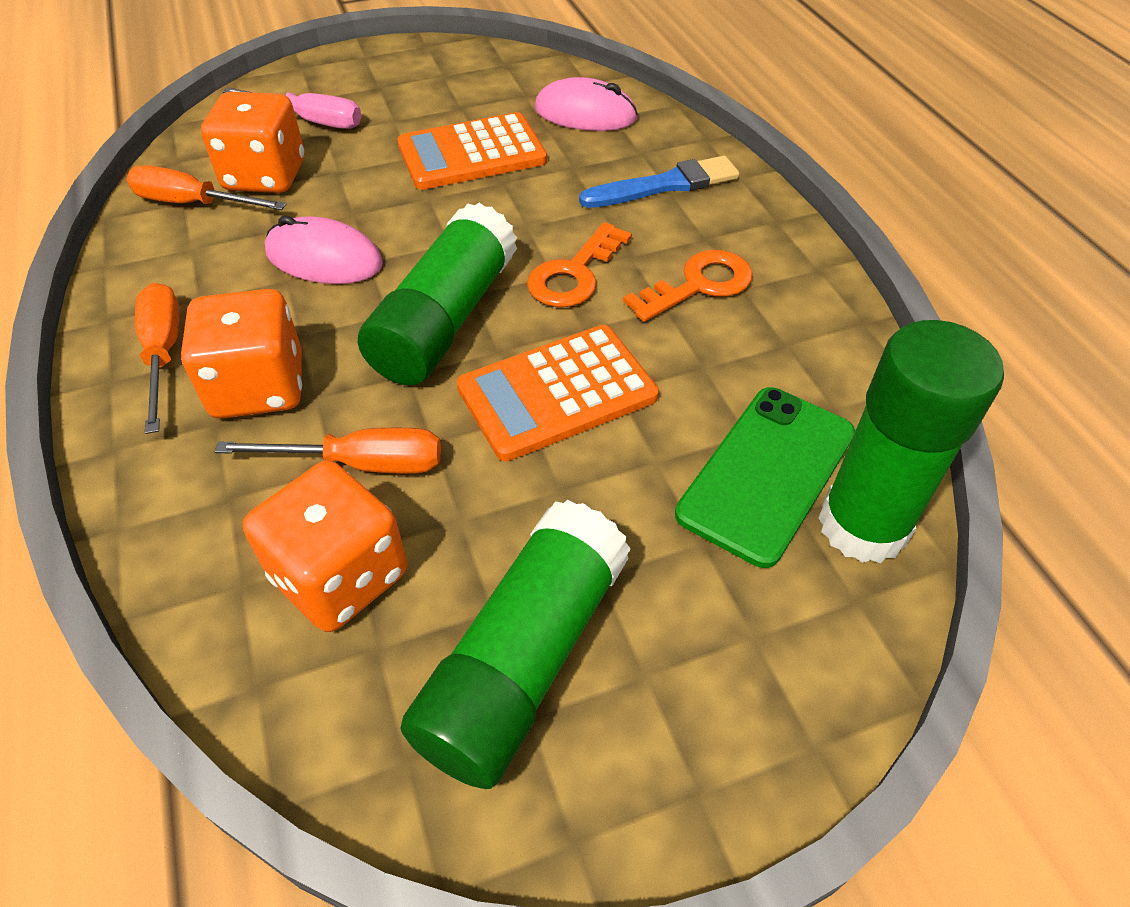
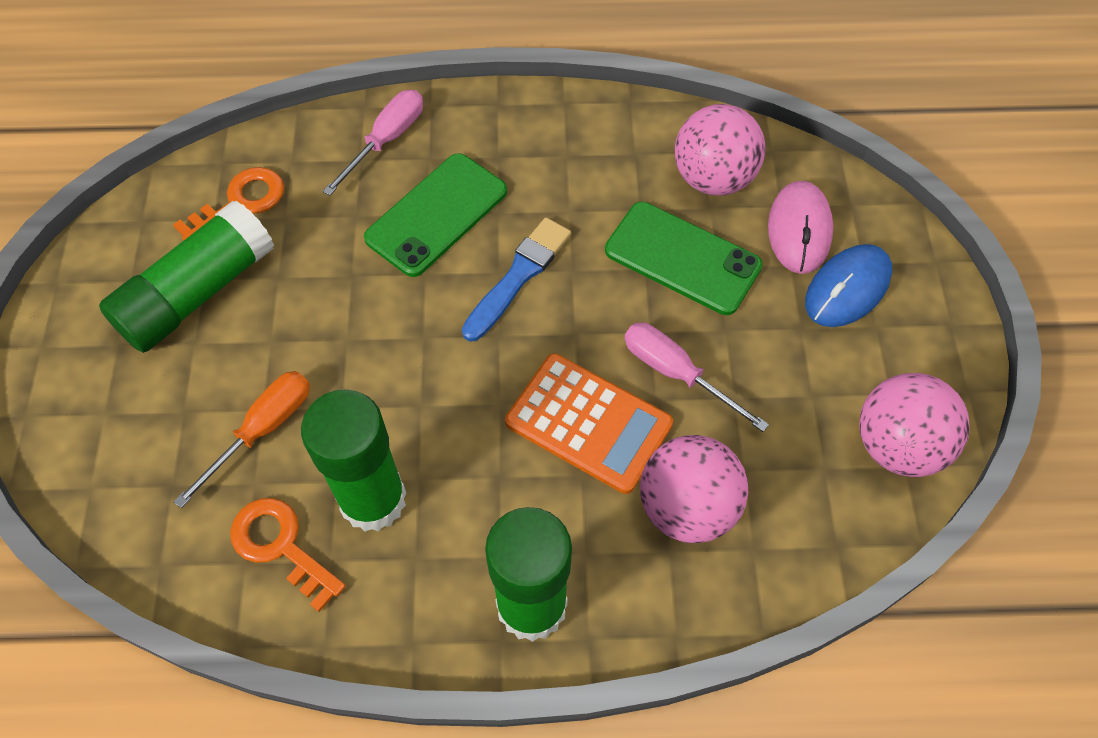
blue mouse: none = 0 -> [805,244,892,327] = 1
green phone: [675,387,855,568] = 1 -> [364,153,507,277] [605,202,763,315] = 2
orange calculator: [397,112,547,190] [457,325,659,461] = 2 -> [505,353,673,494] = 1
orange dice: [181,289,302,419] [201,92,304,193] [243,461,407,632] = 3 -> none = 0
orange screwdriver: [127,165,286,210] [135,283,179,434] [215,428,441,474] = 3 -> [174,371,310,508] = 1
pink ball: none = 0 -> [640,435,748,543] [675,104,765,195] [859,373,970,477] = 3
pink mouse: [265,216,383,284] [535,77,638,131] = 2 -> [768,181,833,274] = 1
pink screwdriver: [223,87,362,129] = 1 -> [323,90,423,196] [624,323,769,432] = 2

